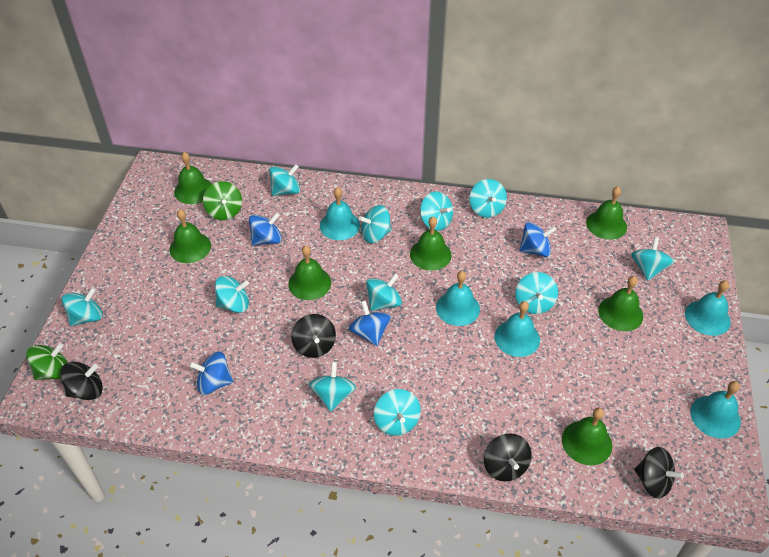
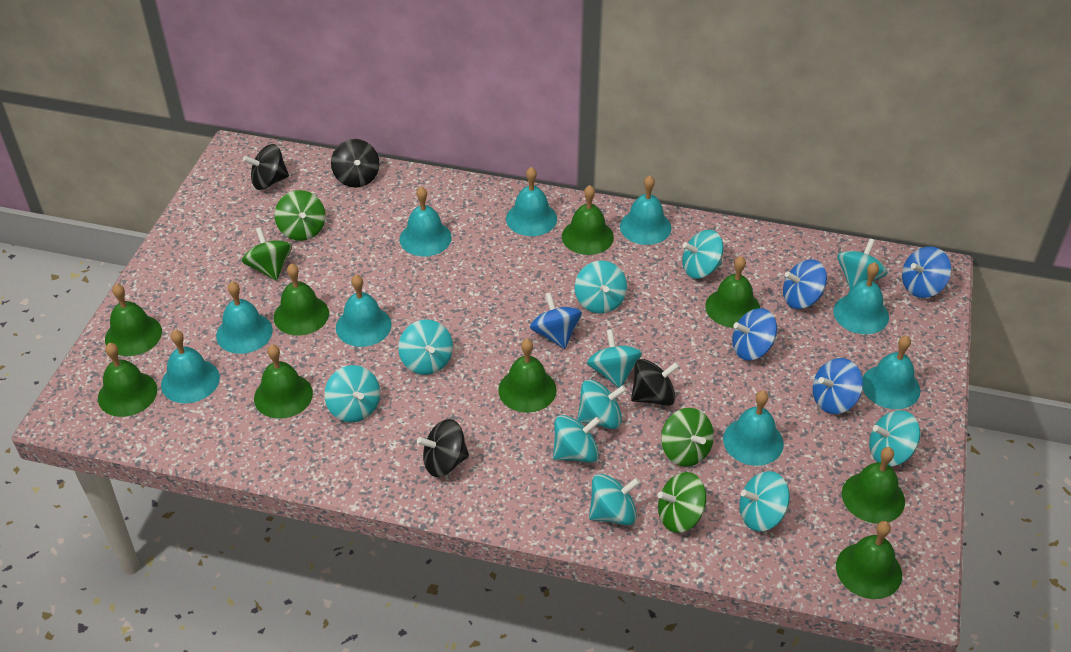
blue spinning top: [189,351,233,395] [249,212,282,246] [349,300,391,346] [519,222,556,257] = 4 -> [530,292,582,349] [732,308,777,361] [783,259,827,309] [813,358,863,414] [902,246,951,298] = 5
green bell: [169,209,211,263] [174,152,212,204] [288,246,331,300] [410,217,451,270] [562,408,612,465] [586,187,627,240] [598,276,643,331] = 7 -> [98,343,157,417] [105,284,162,356] [254,345,313,419] [274,263,329,336] [498,339,557,413] [562,185,614,255] [705,256,760,328] [836,521,902,599] [842,447,905,524] = 9
green spinning top: [26,343,68,380] [203,181,242,220] = 2 -> [242,227,292,281] [275,190,325,241] [658,472,706,533] [661,408,714,467] = 4
turquoise bell: [320,187,360,240] [436,271,480,326] [495,301,540,357] [685,280,731,336] [690,381,741,439] = 5 -> [161,330,220,403] [216,281,273,354] [336,274,392,347] [400,187,452,256] [506,167,557,236] [620,176,671,245] [723,391,784,466] [833,262,889,334] [863,335,920,409] = 9

